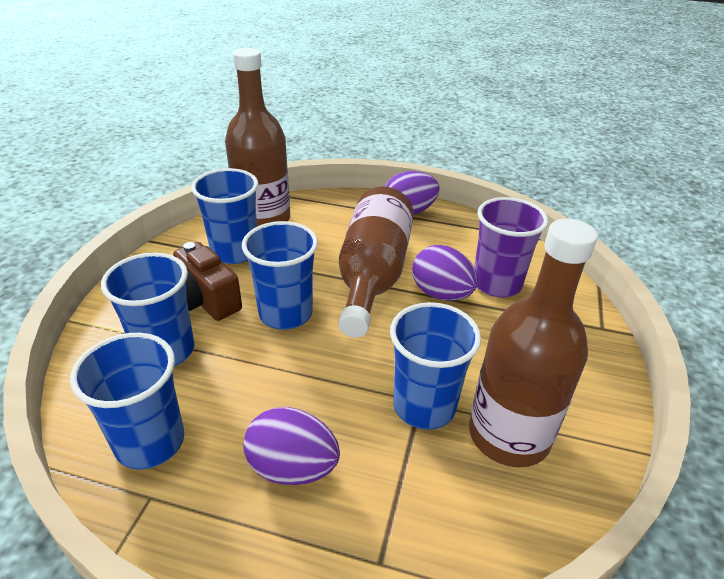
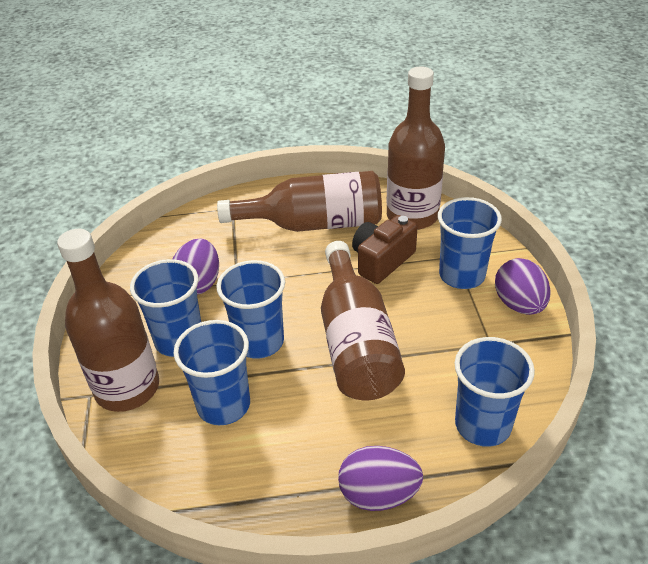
brown bottle: [225,48,290,226] [338,187,414,338] [469,219,598,467] = 3 -> [57,229,159,412] [217,171,382,232] [321,241,405,400] [386,67,445,230] = 4
purple cup: [474,197,548,297] = 1 -> none = 0

